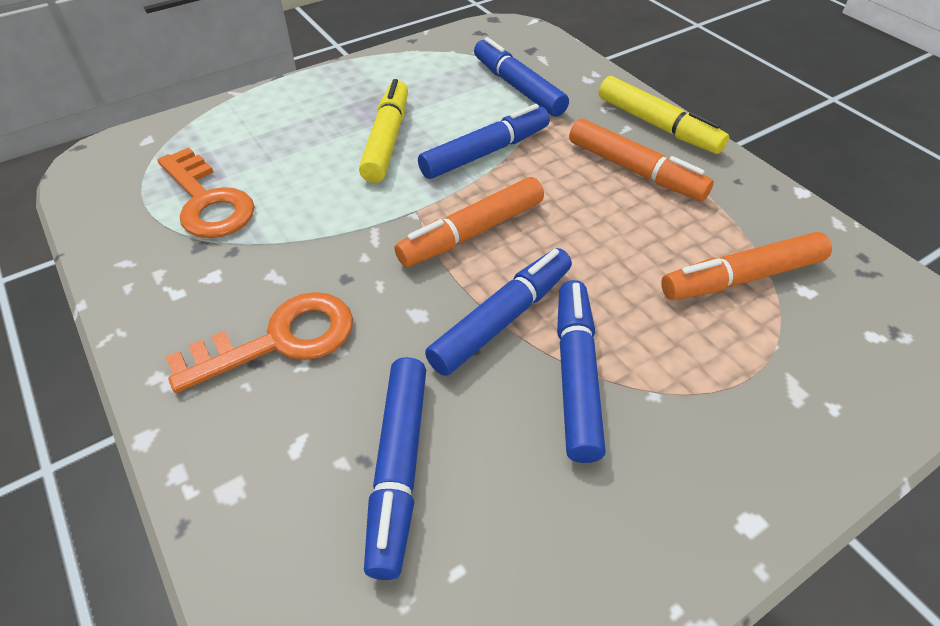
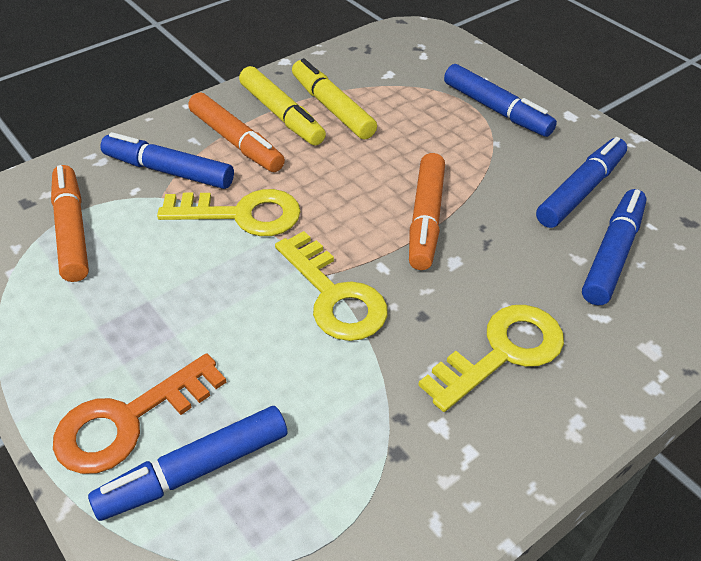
orange key: [158,147,255,238] [166,292,353,393] = 2 -> [53,353,226,474] = 1
yellow key: none = 0 -> [157,189,301,236] [275,231,387,341] [418,305,564,412] = 3

